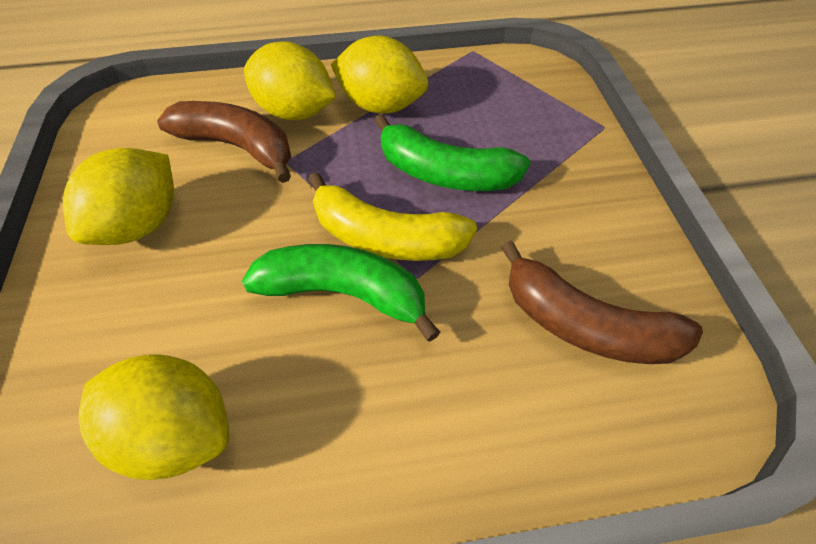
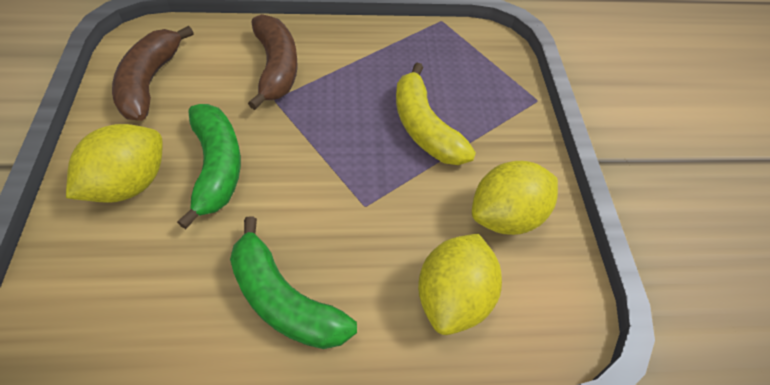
yellow lemon: [63,148,174,245] [78,355,229,480] [244,41,336,120] [331,36,428,114] = 4 -> [66,124,163,203] [418,234,502,335] [472,161,558,235] = 3

